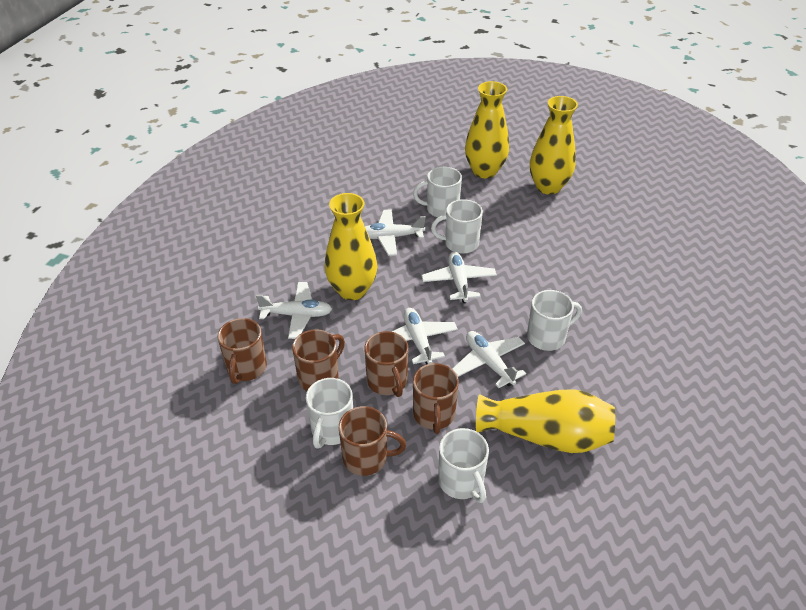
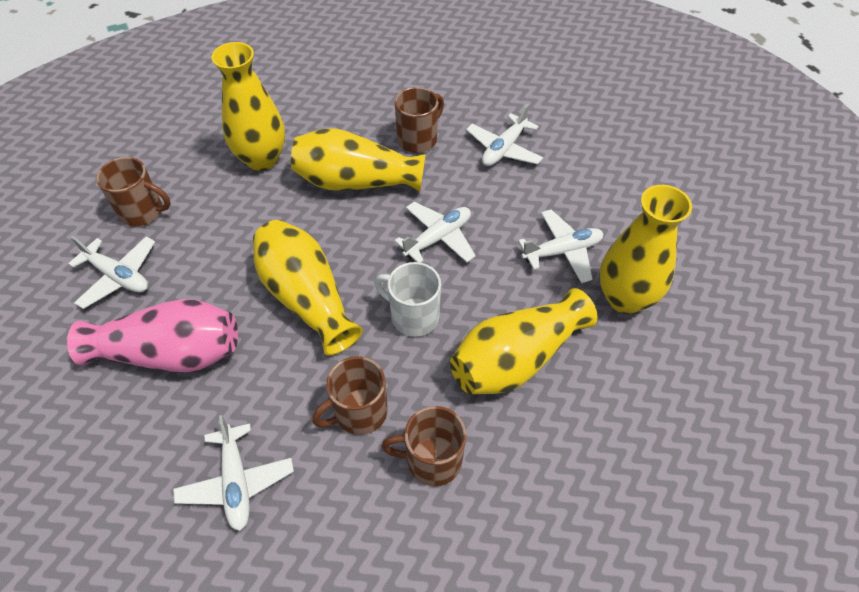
brown mug: [218,318,267,384] [292,329,345,391] [339,406,406,476] [364,331,408,397] [413,363,459,434] = 5 -> [96,157,171,226] [312,356,388,435] [382,406,466,486] [395,87,444,153] = 4
pink vase: none = 0 -> [67,299,238,372] = 1
white mug: [306,378,353,449] [413,167,462,217] [431,199,483,254] [438,428,489,503] [527,290,582,351] = 5 -> [374,262,441,337] = 1
yellow vase: [325,193,377,300] [465,81,509,178] [476,389,615,453] [530,96,578,195] = 4 -> [211,42,285,171] [253,220,363,355] [291,128,426,192] [450,288,597,395] [599,185,692,314] = 5

